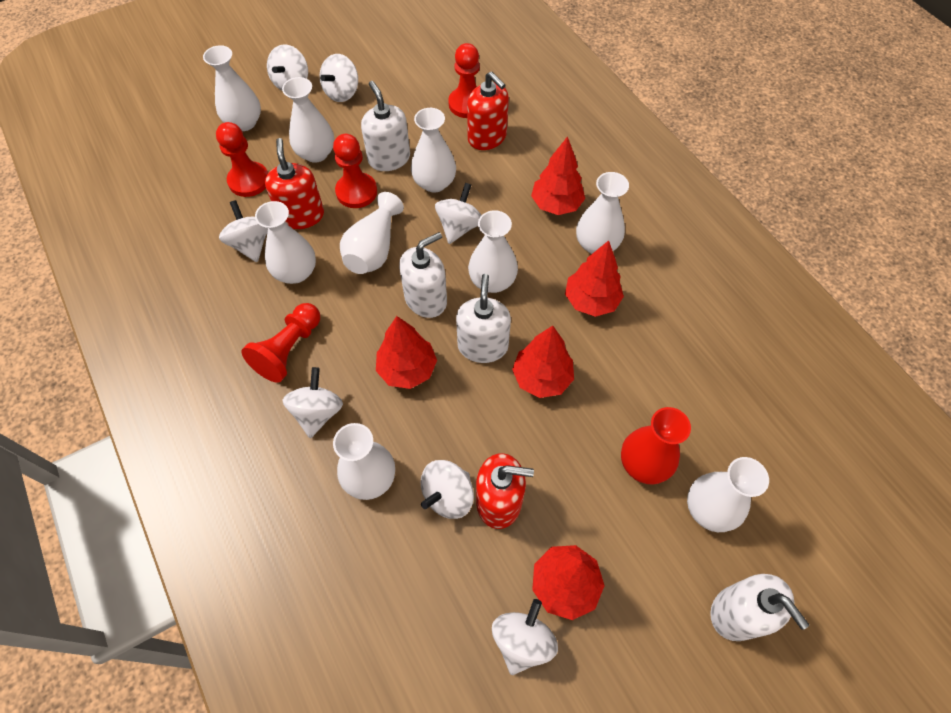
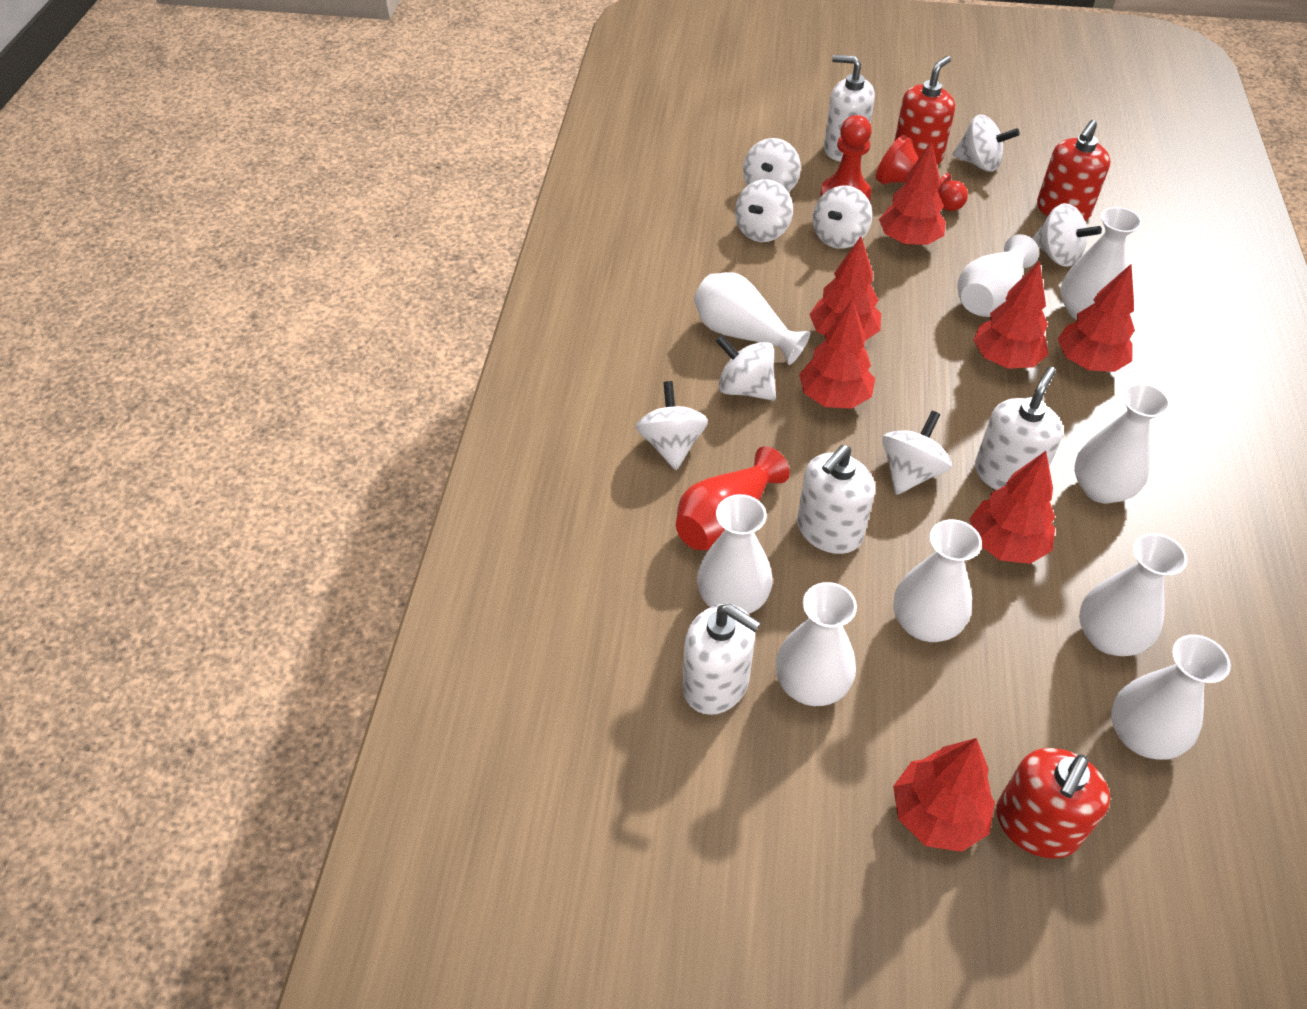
red pawn: [216,122,268,197] [241,303,320,383] [333,134,377,208] [448,43,480,118] = 4 -> [821,115,872,202] [876,135,968,211] = 2
red tree: [376,316,437,389] [512,325,574,398] [531,136,585,215] [532,545,605,620] [565,240,624,317] = 5 -> [799,299,875,409] [809,236,881,341] [879,142,946,246] [893,738,995,852] [970,451,1055,564] [973,261,1048,369] [1058,264,1135,372] = 7
white spinning top: [219,200,268,262] [267,44,308,91] [283,367,343,438] [320,54,358,102] [421,460,474,519] [435,183,482,244] [492,599,558,675] = 7 -> [636,381,708,470] [715,335,776,401] [735,179,793,242] [743,138,801,193] [813,186,872,249] [882,411,952,495] [952,114,1020,172] [1032,203,1102,267] = 8

